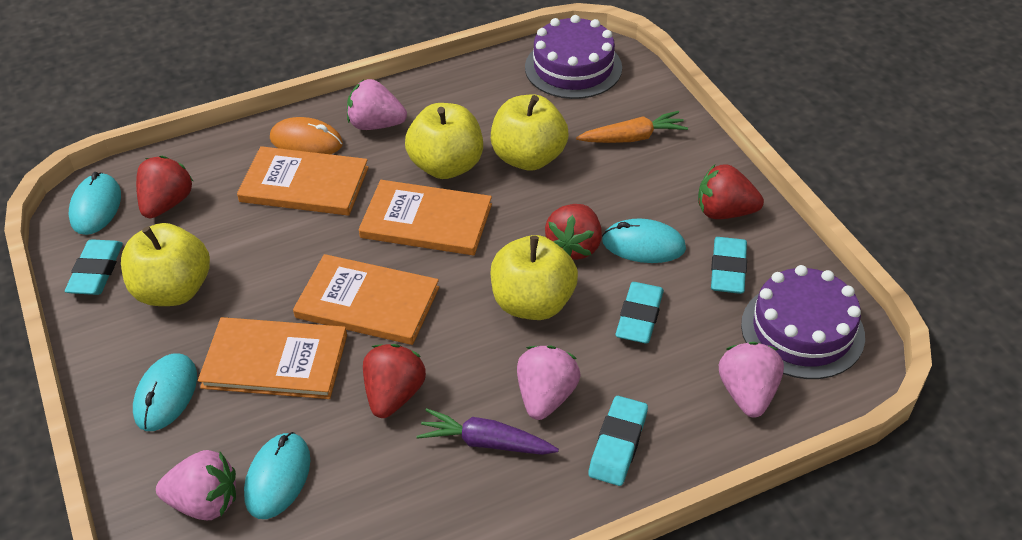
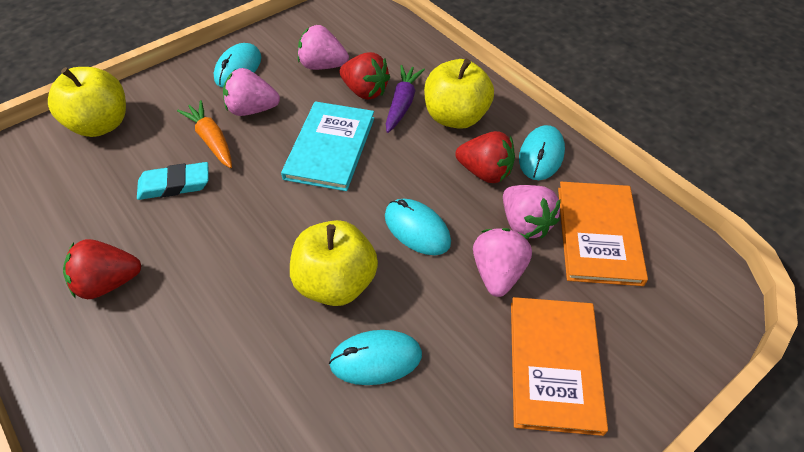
orange book: [198,317,347,399] [237,146,369,216] [293,254,439,345] [359,180,492,255] = 4 -> [511,297,608,436] [558,182,648,286] = 2
orange mouse: [270,117,343,154] = 1 -> none = 0
purple cake: [525,15,622,99] [741,265,865,379] = 2 -> none = 0
red strawberry: [136,156,193,218] [363,344,426,418] [545,204,602,260] [698,164,764,219] = 4 -> [63,239,141,299] [340,52,390,100] [455,131,515,183] = 3
turquoise book: none = 0 -> [281,101,374,191] = 1
turquoise eraser: [65,239,123,295] [588,396,648,486] [615,282,664,344] [711,237,747,294] = 4 -> [137,162,209,200] = 1
yellow apple: [121,223,210,306] [405,103,483,179] [490,235,578,320] [491,94,569,171] = 4 -> [48,67,126,137] [290,220,378,306] [424,59,494,129] = 3

